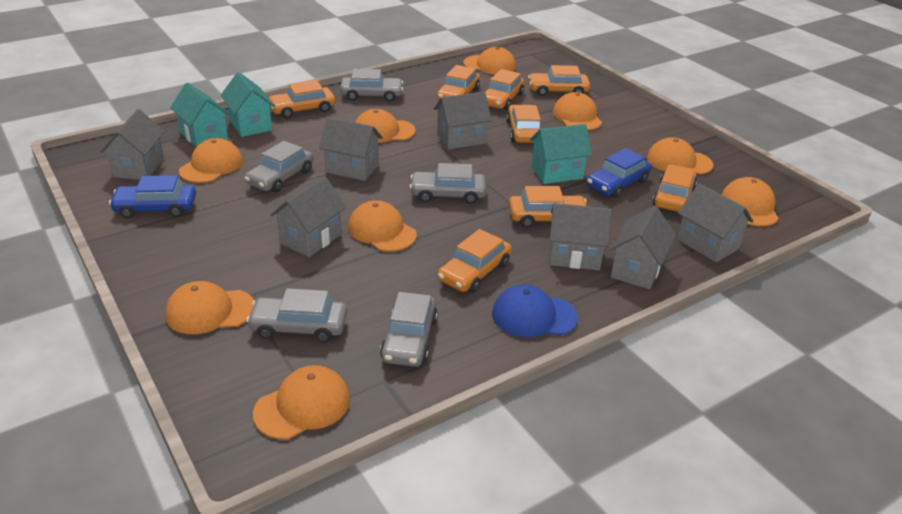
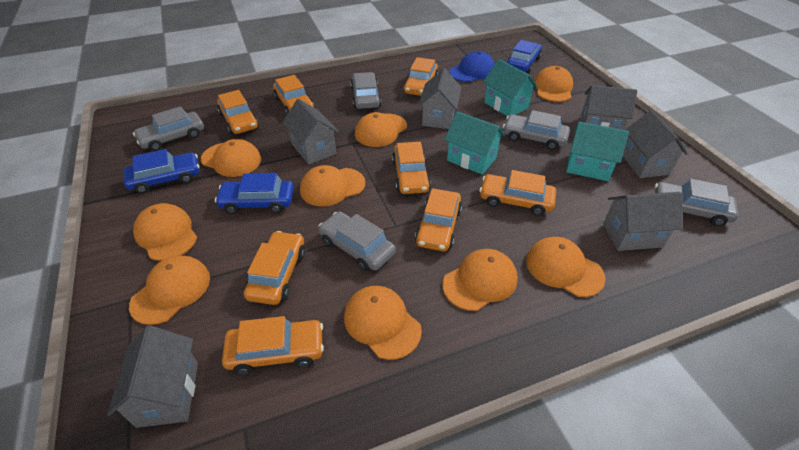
blue car: [109,175,196,218] [586,148,652,198] = 2 -> [124,149,199,194] [215,173,294,214] [506,40,542,73] = 3
grey house: [100,109,165,180] [270,177,347,257] [319,117,383,181] [434,92,492,150] [549,203,612,270] [609,206,676,289] [677,183,754,262] = 7 -> [107,325,198,428] [283,99,339,165] [418,68,462,129] [580,85,637,130] [603,192,683,251] [623,110,688,178] = 6

